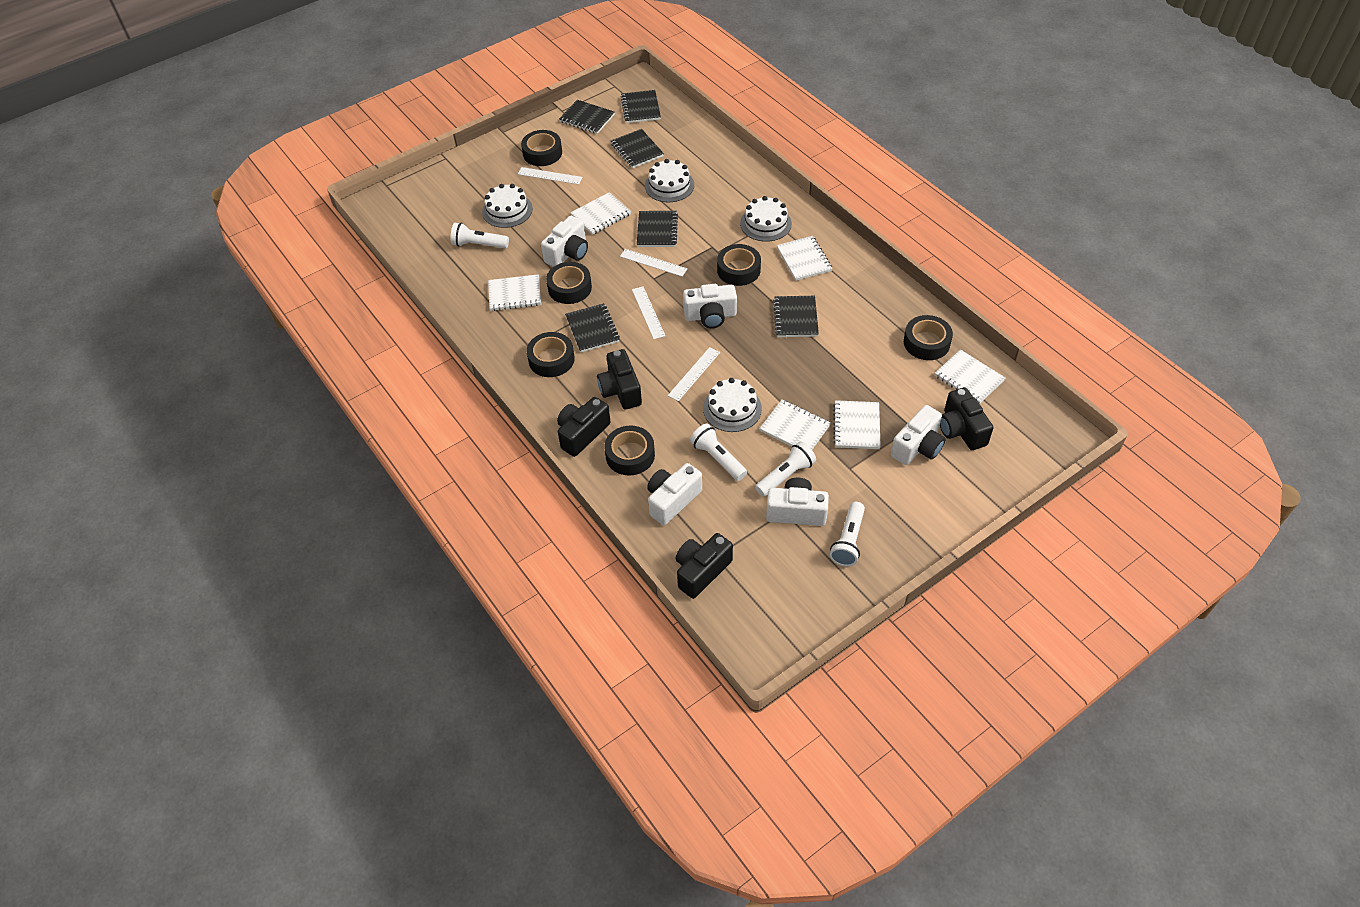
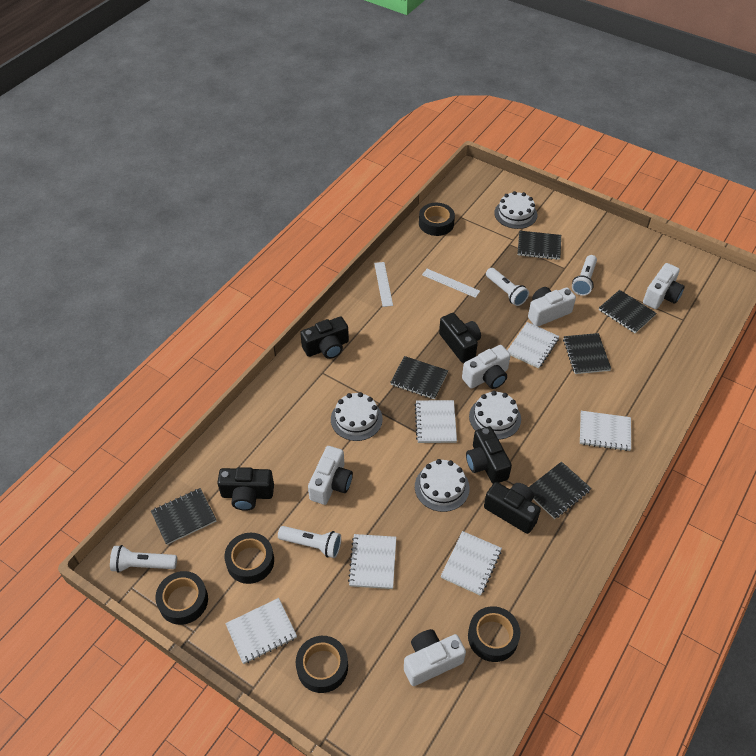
black camera: [557,397,611,457] [597,349,642,410] [676,533,733,599] [940,387,993,450] = 4 -> [217,467,274,511] [300,317,349,359] [439,313,481,363] [466,426,512,484] [484,482,541,534] = 5
black tape: [521,130,562,166] [527,332,575,377] [546,262,592,304] [604,426,655,475] [717,244,761,286] [904,315,953,360] = 6 -> [155,571,208,625] [224,533,274,584] [296,636,348,693] [419,203,455,236] [468,606,520,662] = 5
white ruler: [518,167,583,185] [620,249,687,277] [632,287,665,339] [668,347,720,401] = 4 -> [374,262,393,307] [422,269,480,298] = 2

